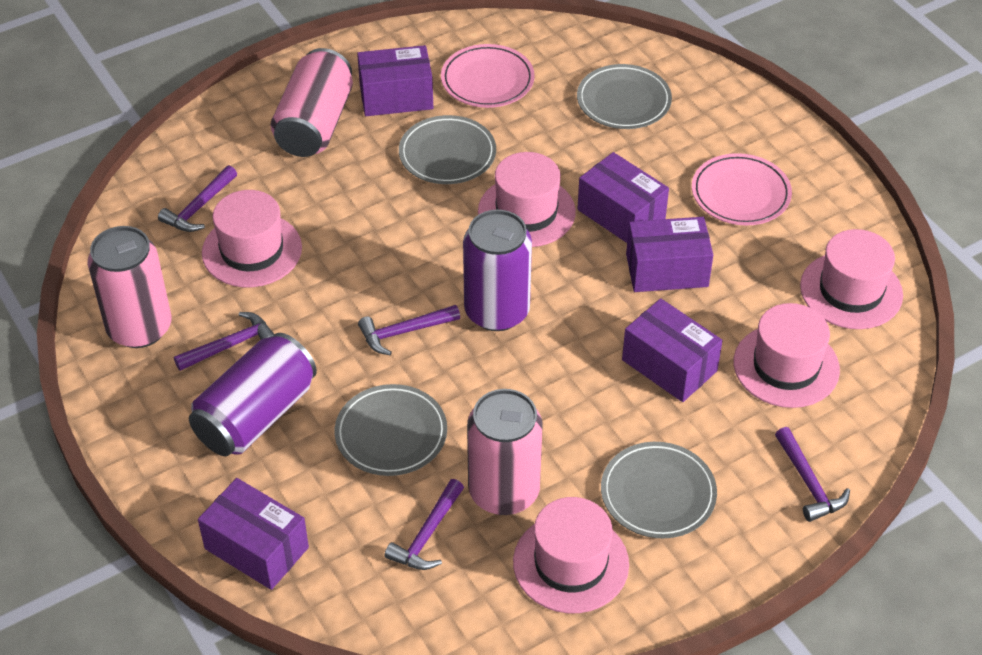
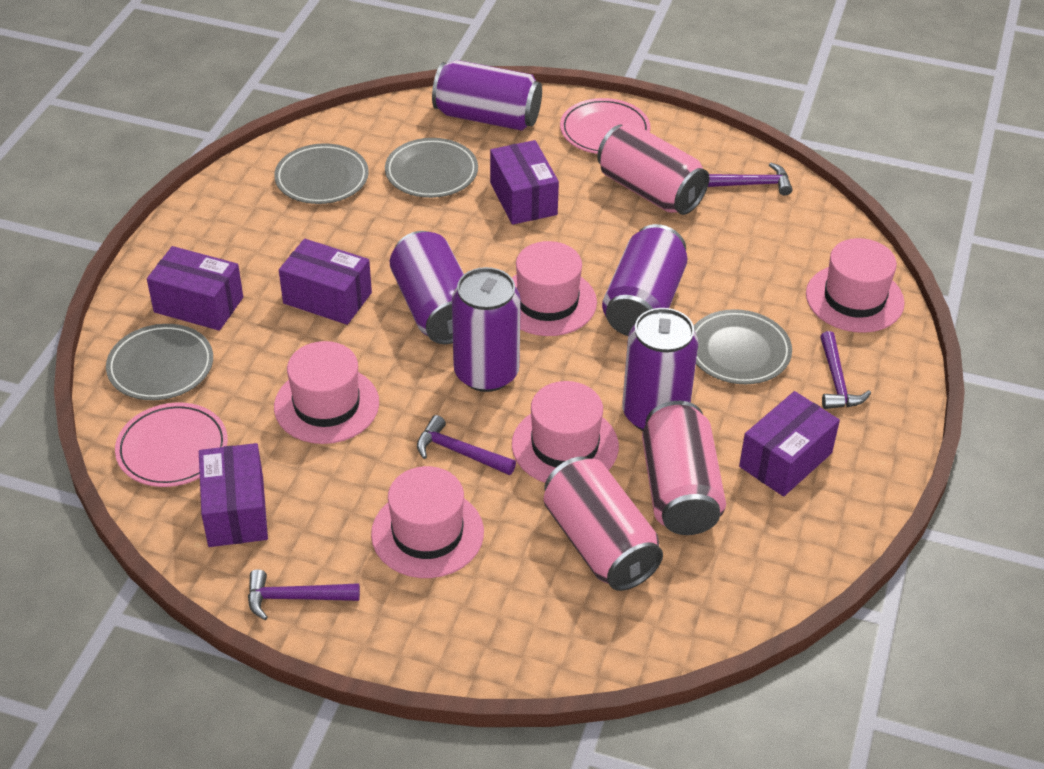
purple can: [189,333,317,456] [463,210,532,331] = 2 -> [390,231,464,344] [432,60,542,131] [452,267,521,392] [602,224,688,336] [622,308,698,431] = 5
purple hammer: [158,165,237,232] [174,312,275,371] [358,305,460,355] [384,479,464,570] [775,427,850,522] = 5 -> [248,569,360,620] [417,415,516,475] [708,162,792,196] [820,331,871,409] = 4

